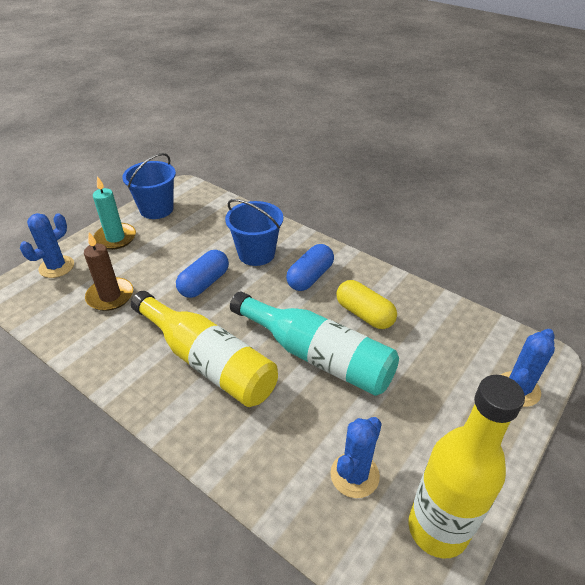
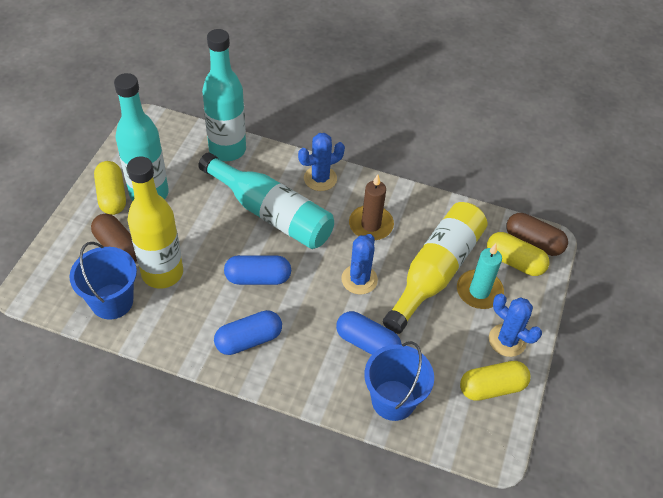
blue capsule: [176,250,229,298] [286,244,334,291] = 2 -> [214,310,282,355] [224,255,291,285] [336,311,401,355] = 3
brown capsule: none = 0 -> [91,213,137,262] [506,213,568,256] = 2
turquoise bottle: [230,291,399,396] = 1 -> [114,73,169,201] [198,152,334,249] [202,29,246,161] = 3
yellow capsule: [336,280,397,329] = 1 -> [94,161,126,215] [460,361,530,401] [487,232,549,276] = 3

